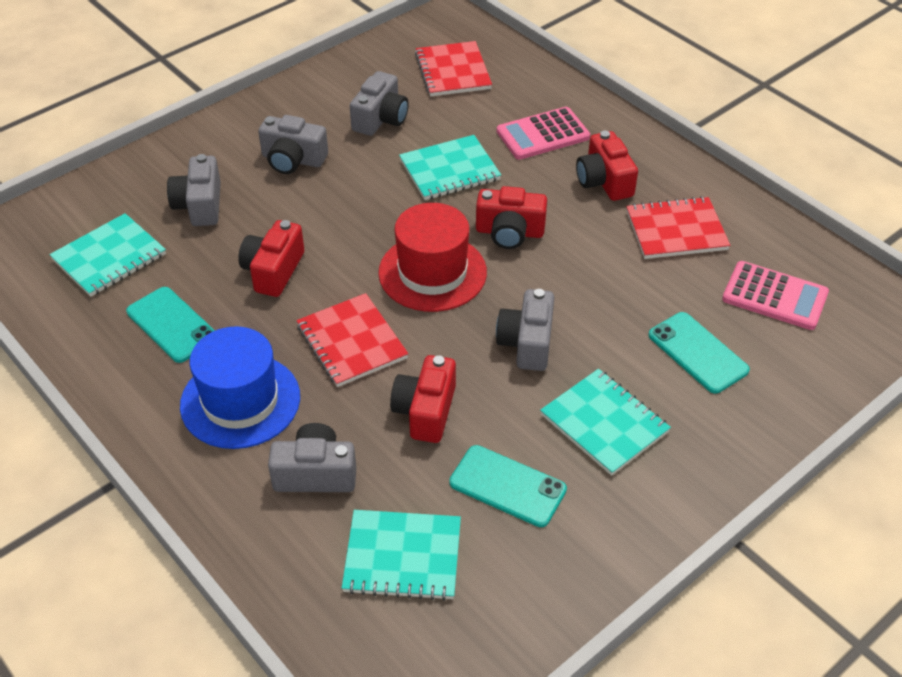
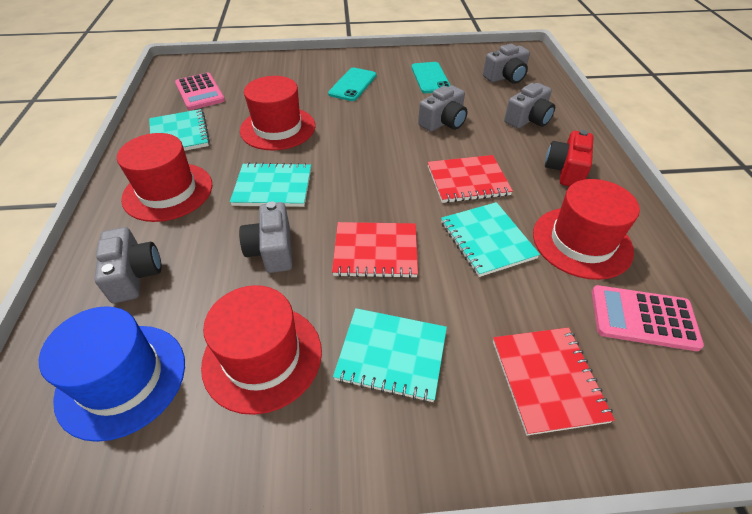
red camera: [238,220,304,297] [390,355,456,443] [476,186,547,249] [576,131,638,201] = 4 -> [545,130,594,186] = 1
red hat: [378,203,487,312] = 1 -> [117,133,212,222] [201,285,322,415] [240,76,315,151] [533,179,640,280] = 4
turquoise phone: [126,287,215,363] [449,445,567,527] [648,312,750,394] = 3 -> [328,68,376,101] [411,62,451,93] = 2

